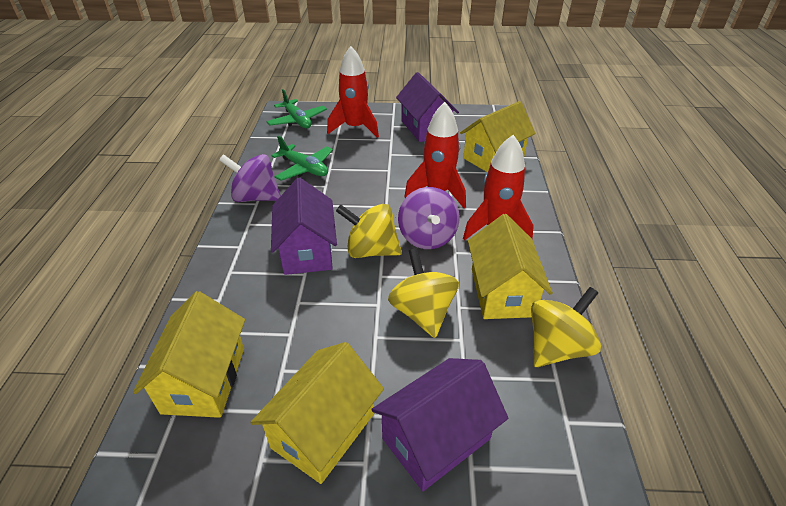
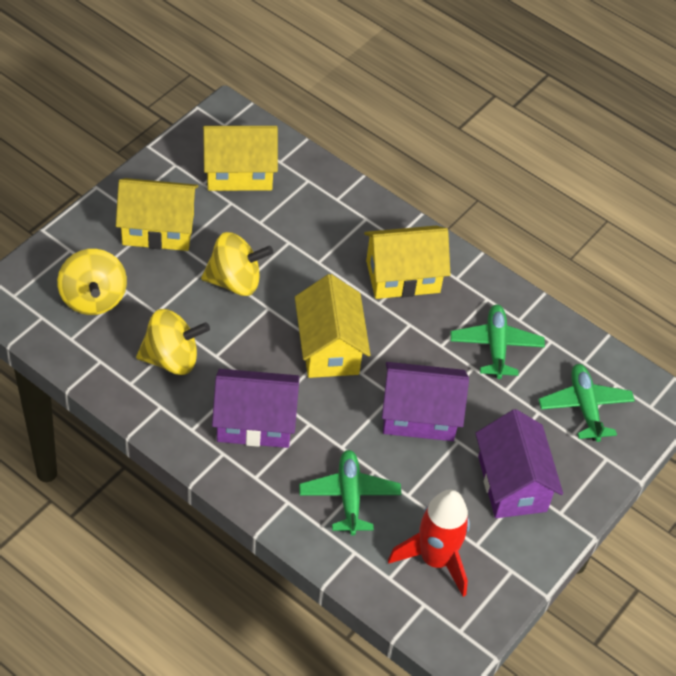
green plane: [266,89,327,128] [271,136,333,181] = 2 -> [299,450,401,536] [450,305,545,379] [538,364,635,442] = 3
purple spinning top: [219,154,281,202] [398,187,460,249] = 2 -> none = 0
red rocket: [327,46,379,138] [404,102,466,208] [463,135,534,240] = 3 -> [388,490,470,597] = 1

